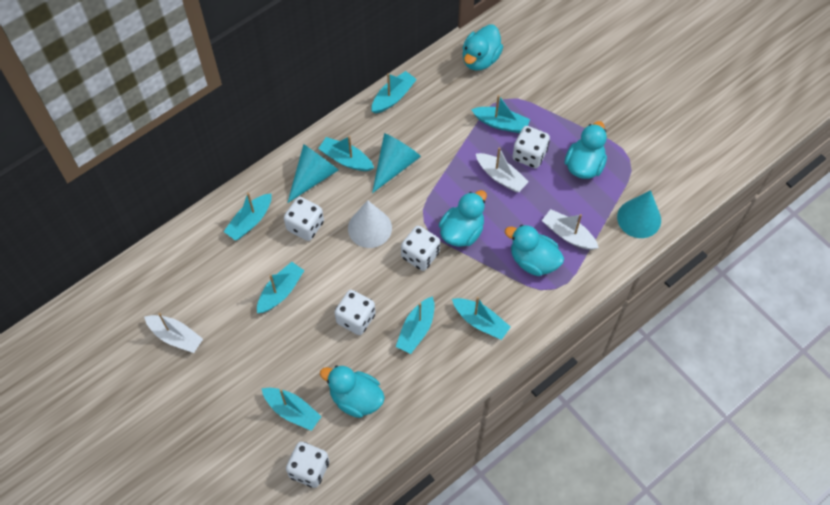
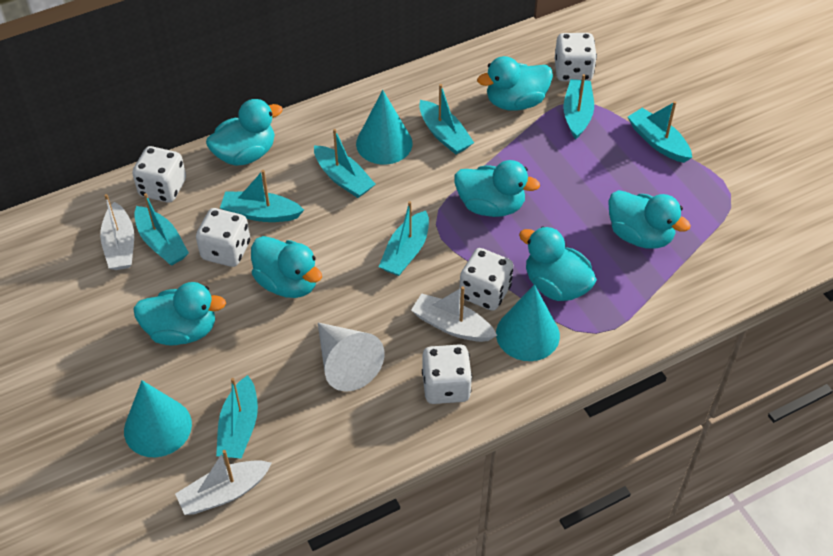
turquoise duck: [320,365,385,418] [439,190,487,247] [463,25,503,71] [505,225,564,276] [565,121,607,179] = 5 -> [133,282,226,345] [206,99,283,166] [251,236,322,298] [454,160,540,217] [477,56,553,111] [519,226,597,301] [608,190,691,249] = 7

